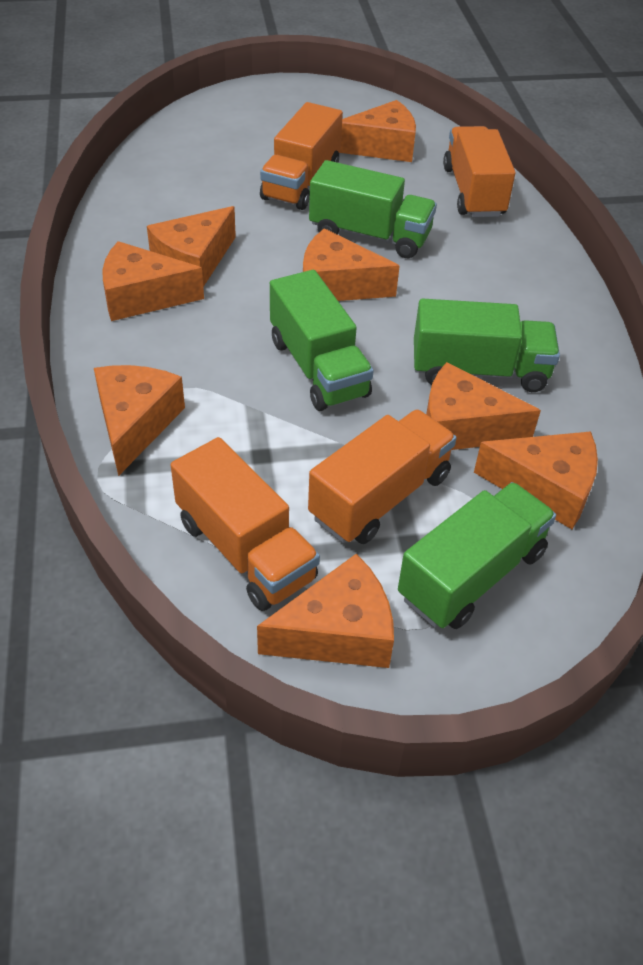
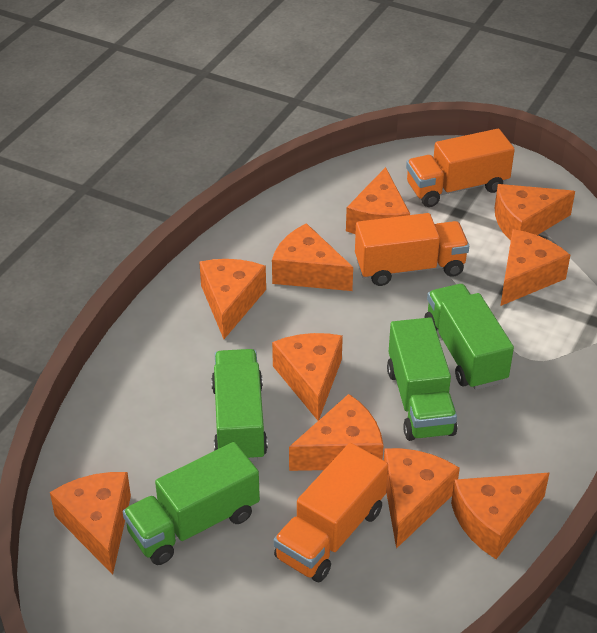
orange cheese: [94,365,185,476] [103,241,204,321] [147,206,236,287] [257,554,394,668] [303,228,400,301] [339,100,416,162] [426,362,541,450] [474,431,598,529] = 8 -> [50,472,131,575] [199,259,266,339] [272,223,353,291] [272,333,343,421] [289,394,384,471] [346,167,410,234] [384,448,460,549] [451,473,549,559] [495,184,575,241] [501,229,570,306] = 10
orange truck: [171,437,320,611] [260,102,343,210] [308,409,456,544] [443,126,515,217] = 4 -> [274,443,388,583] [355,213,469,286] [406,129,515,207] = 3

